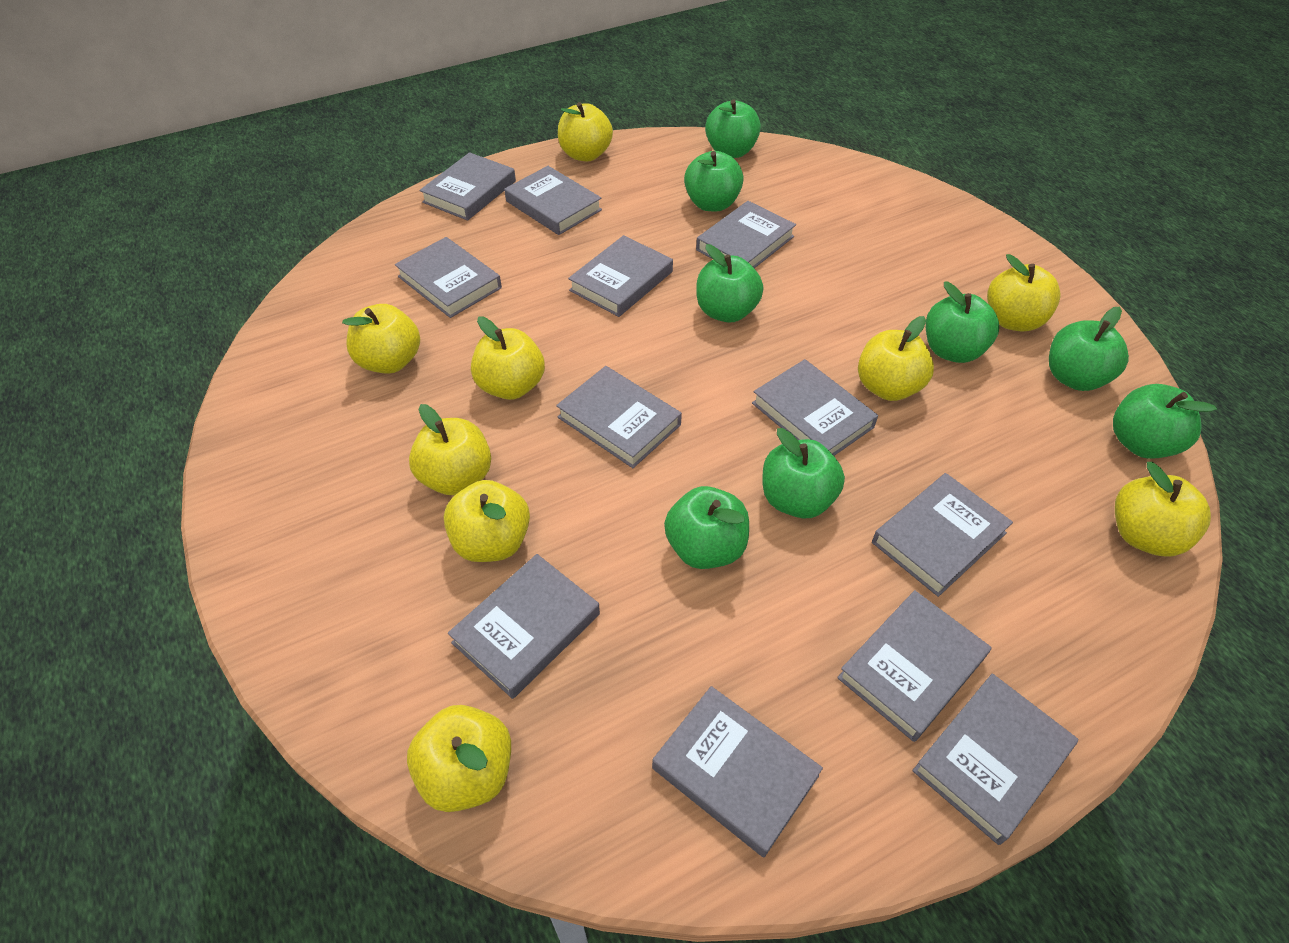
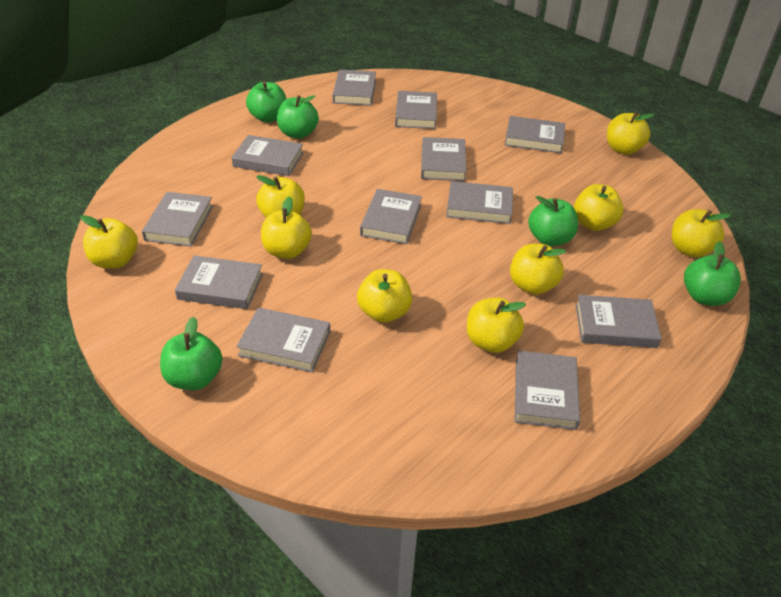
green apple: [664,486,749,569] [684,151,744,211] [696,244,763,323] [705,99,761,158] [762,428,845,518] [926,281,999,363] [1049,307,1129,391] [1113,384,1217,459] = 8 -> [160,317,222,390] [246,81,286,123] [277,95,319,139] [528,196,578,246] [684,241,741,306] = 5

